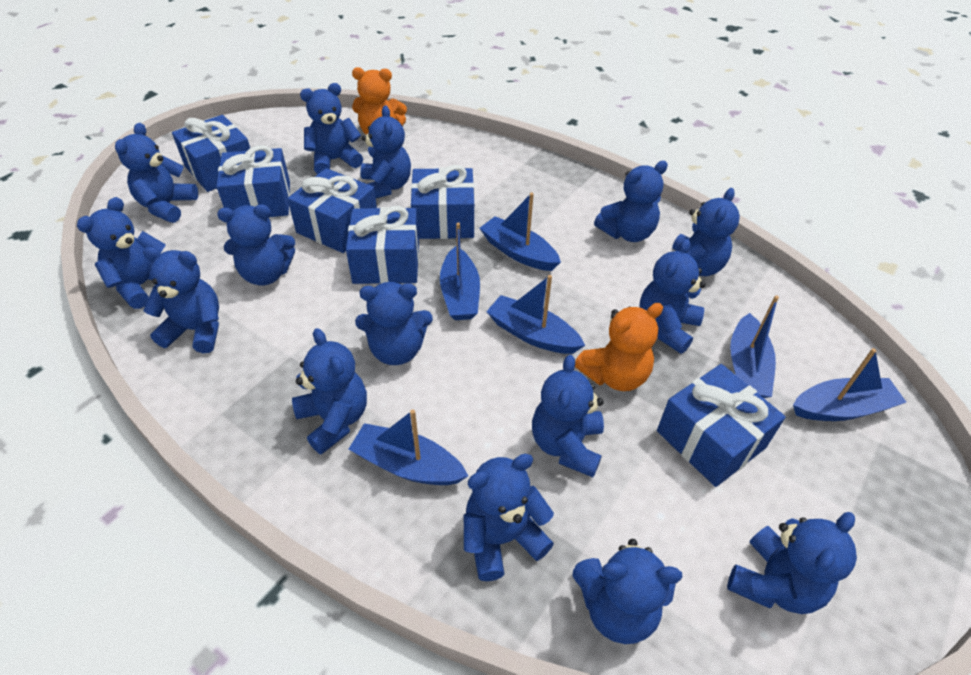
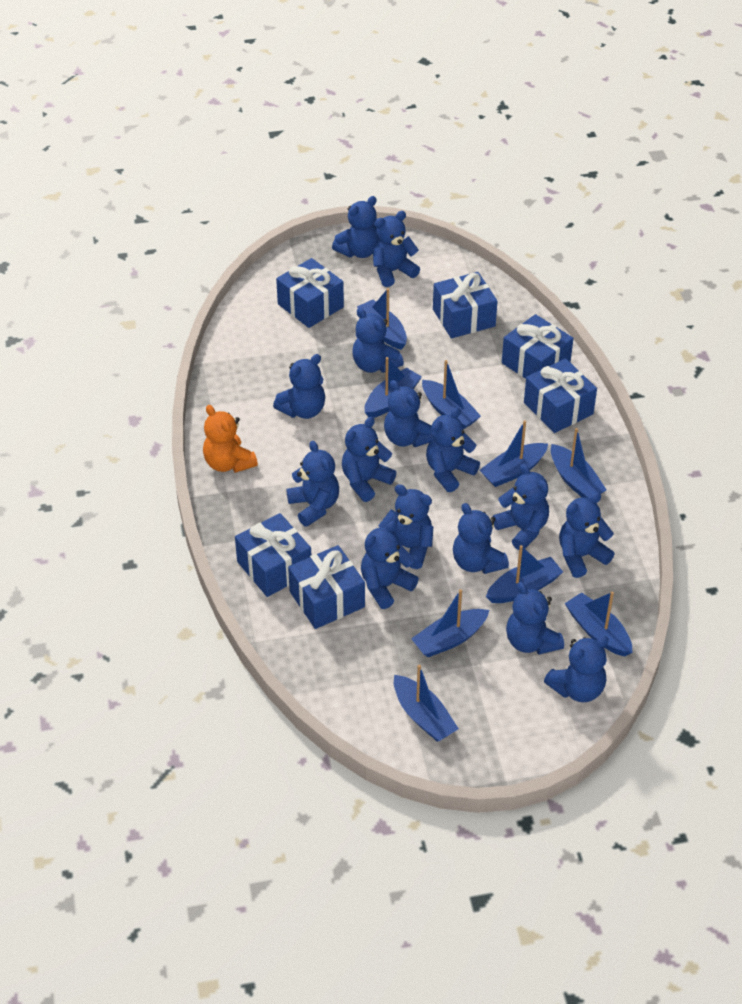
blue boat: [349,409,468,485] [440,222,480,320] [480,193,561,271] [486,275,585,354] [730,295,779,398] [793,348,906,421] = 6 -> [357,288,407,350] [365,357,422,418] [394,664,459,742] [411,589,489,657] [422,360,481,429] [480,420,548,487] [486,545,563,603] [551,428,606,499] [565,591,632,657] = 9
orange teddy bear: [352,67,407,135] [575,303,663,391] = 2 -> [203,405,258,473] = 1

